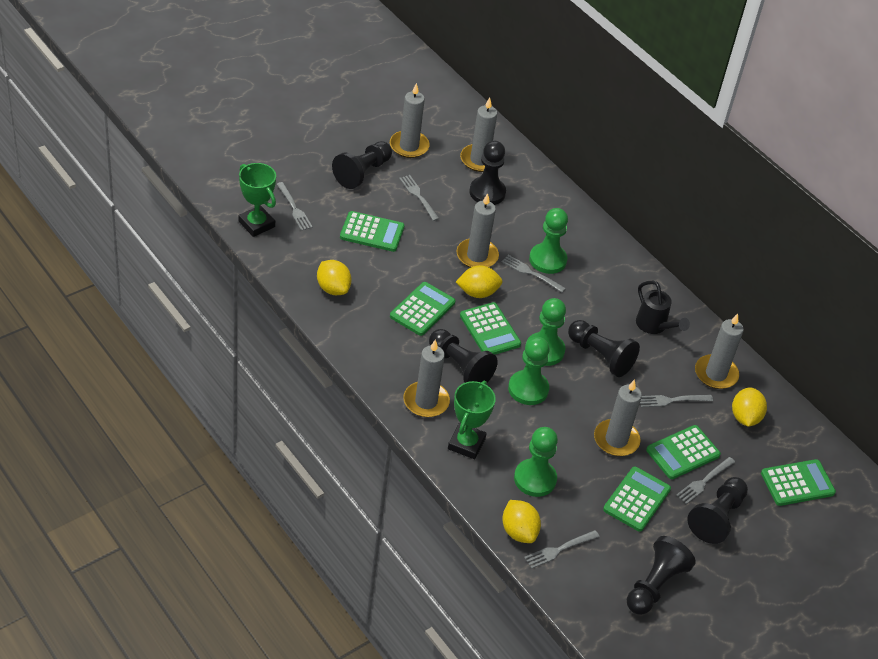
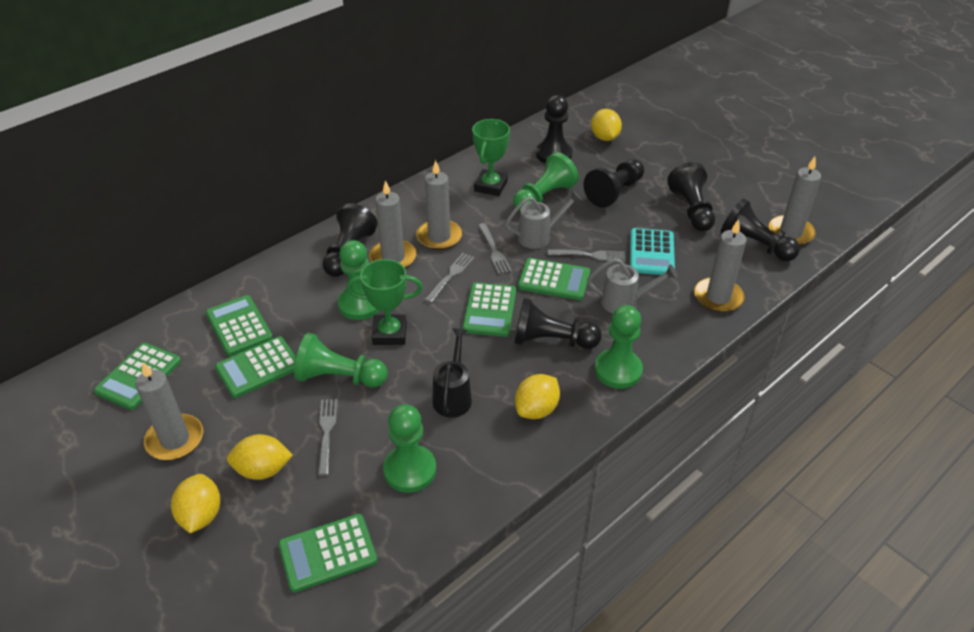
green pawn: [508,337,550,405] [514,427,558,497] [526,298,566,366] [529,208,568,274] = 4 -> [294,333,388,387] [338,240,380,320] [383,404,436,493] [513,152,579,211] [595,305,643,389] = 5
grey candle: [390,83,430,158] [403,339,450,417] [456,193,499,268] [460,98,497,172] [594,379,642,456] [695,313,744,389] = 6 -> [135,362,203,460] [369,180,416,268] [416,160,462,250] [694,219,747,312] [769,156,821,245] = 5
grey fork: [277,182,313,231] [399,175,439,221] [502,255,566,293] [524,530,599,569] [640,395,713,407] [676,457,735,504] = 6 -> [318,399,337,476] [425,253,474,303] [478,223,512,274] [548,249,625,262] = 4
grey watering can: none = 0 -> [505,190,582,249] [587,258,677,313] = 2
turquoise calculator: none = 0 -> [630,228,675,275] = 1

